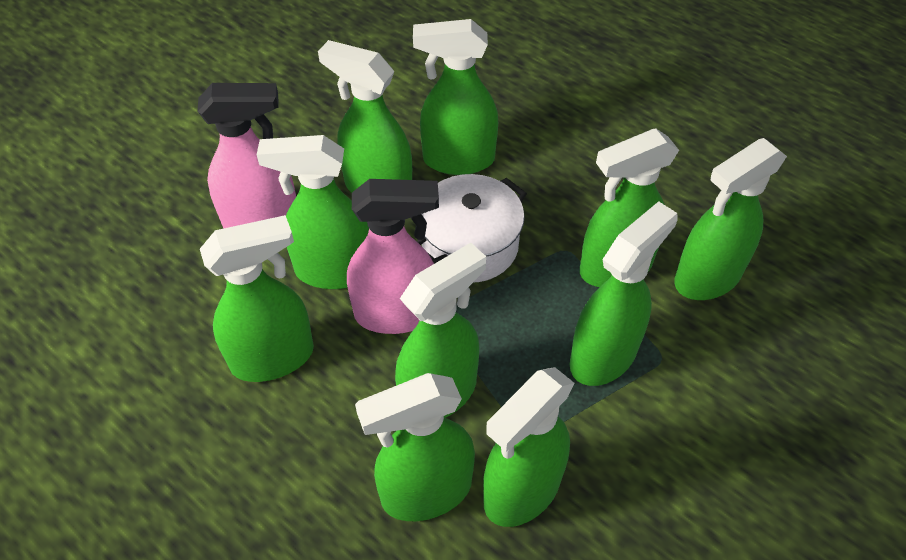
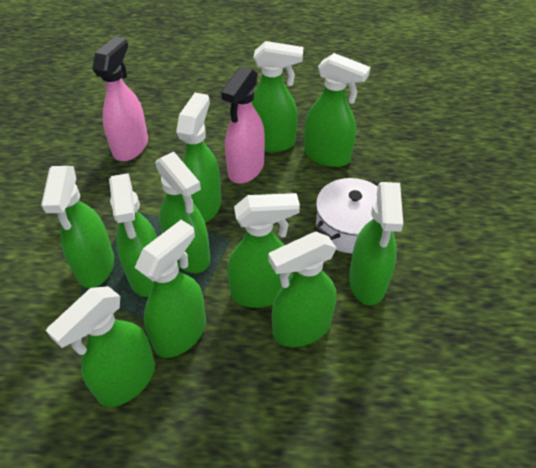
green spray bottle: [200,215,314,382] [257,135,369,289] [318,40,412,193] [355,373,475,521] [395,243,486,418] [413,19,498,175] [483,367,574,527] [570,201,678,386] [580,128,679,287] [674,138,787,300] = 10 -> [41,166,114,288] [46,286,155,407] [109,173,157,297] [135,220,206,358] [155,152,210,273] [176,93,222,223] [227,193,300,308] [252,41,303,152] [269,232,337,347] [304,53,370,167] [349,182,403,305] = 11

